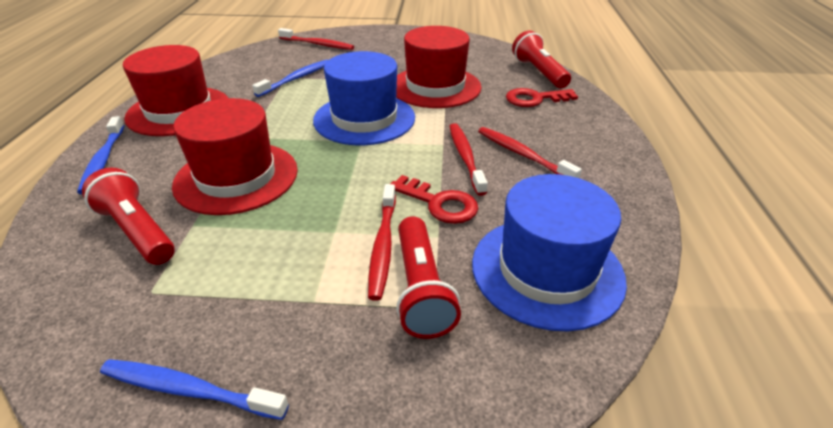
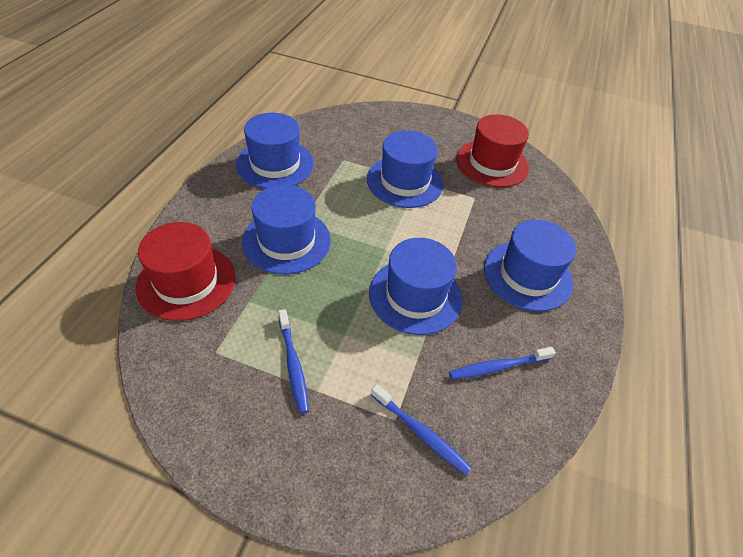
blue hat: [313,51,415,146] [472,174,627,331] = 2 -> [236,113,314,189] [242,185,331,274] [367,130,443,208] [369,238,462,335] [484,220,576,311] = 5
red flashlight: [82,168,175,265] [396,216,461,339] [512,31,571,88] = 3 -> none = 0
red hat: [123,45,228,136] [172,98,298,215] [396,26,481,108] = 3 -> [136,222,235,321] [456,114,529,187] = 2
red key: [391,175,478,224] [506,88,578,107] = 2 -> none = 0
red toothbrush: [278,28,354,50] [368,184,396,301] [449,123,488,196] [478,127,582,178] = 4 -> none = 0

